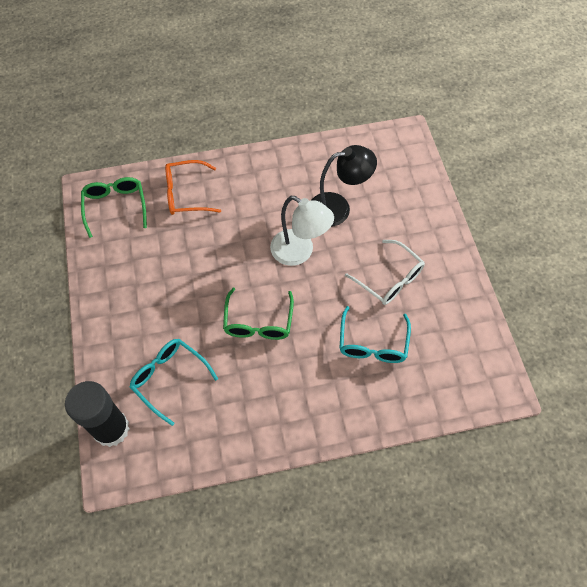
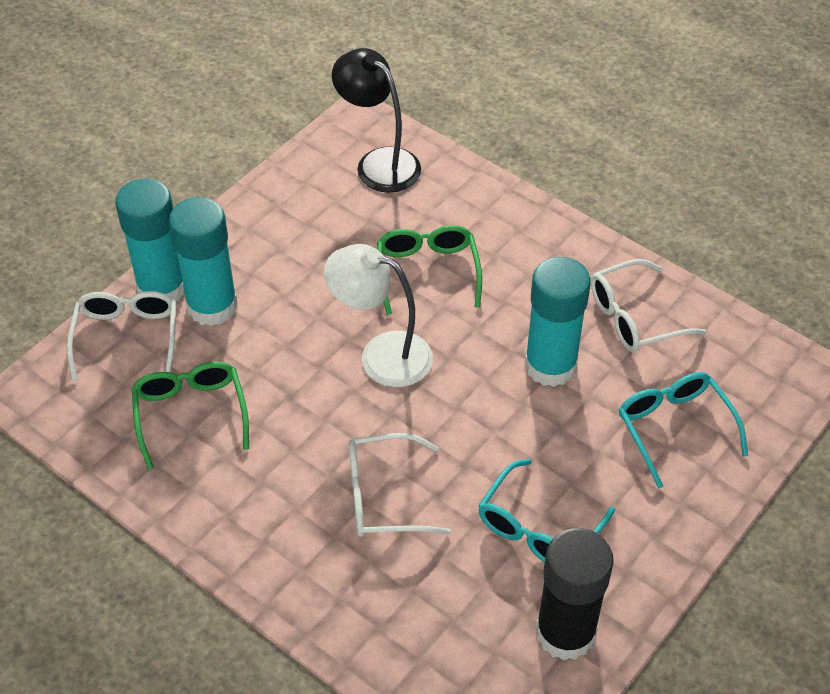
orange glasses: [165,160,221,215] = 1 -> none = 0
turquoise glue stick: none = 0 -> [115,179,185,301] [169,197,238,326] [525,257,591,387] = 3
white glasses: [345,240,425,305] = 1 -> [67,291,176,381] [349,433,451,537] [591,259,707,352] = 3

